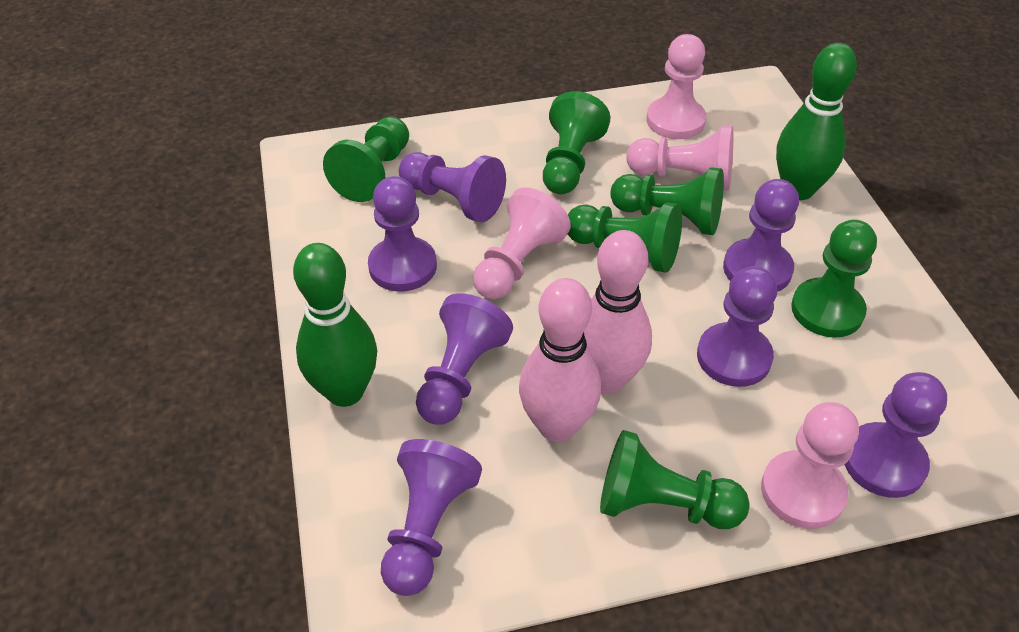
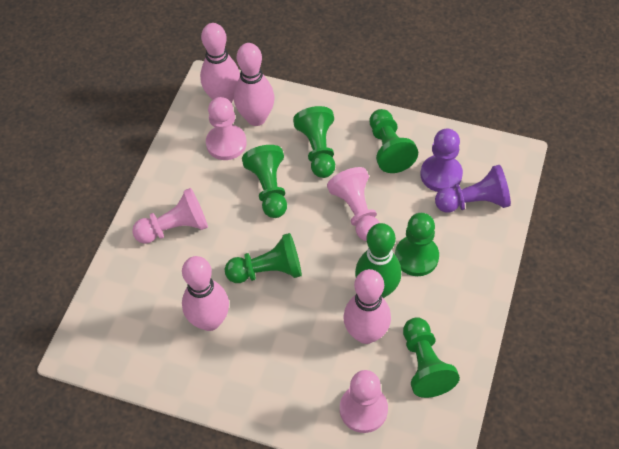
green bowling pin: [293,243,377,407] [776,43,857,200] = 2 -> [355,223,401,298] = 1
pink bowling pin: [519,278,601,442] [584,230,652,394] = 2 -> [182,256,229,331] [200,23,240,103] [234,43,274,126] [343,269,391,344] = 4
purple pawn: [368,176,437,292] [381,439,482,596] [399,152,506,222] [416,293,513,424] [697,266,777,387] [723,179,799,292] [844,372,947,498] = 7 -> [420,129,463,192] [435,165,511,213] = 2

